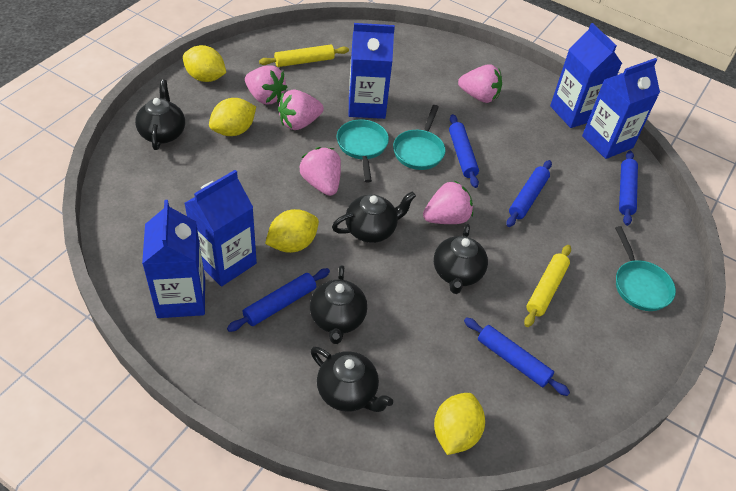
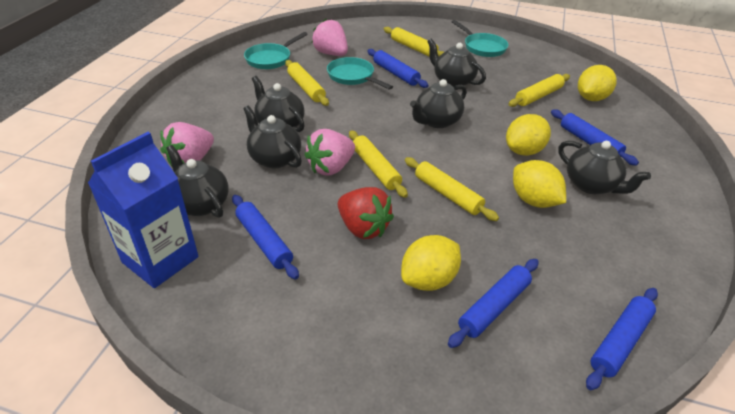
black teapot: [135,80,185,150] [310,265,367,344] [310,347,393,412] [332,191,416,243] [434,224,488,294] = 5 -> [166,145,229,218] [243,106,302,168] [252,76,305,132] [410,79,467,128] [427,39,486,87] [558,141,651,194] = 6
blue carton: [142,200,205,318] [184,170,257,287] [349,23,395,119] [550,23,622,128] [582,58,660,159] = 5 -> [88,132,198,288] = 1
pink strawberry: [245,65,287,105] [278,90,324,130] [300,147,341,196] [423,181,473,224] [458,64,502,103] = 5 -> [160,122,214,166] [304,129,355,176] [312,19,348,56] = 3
red strawberry: none = 0 -> [338,187,394,239] = 1
yellow rolling pin: [259,45,349,67] [524,245,571,327] = 2 -> [285,60,329,106] [349,130,408,198] [384,27,444,56] [405,157,499,221] [508,74,570,107] = 5

